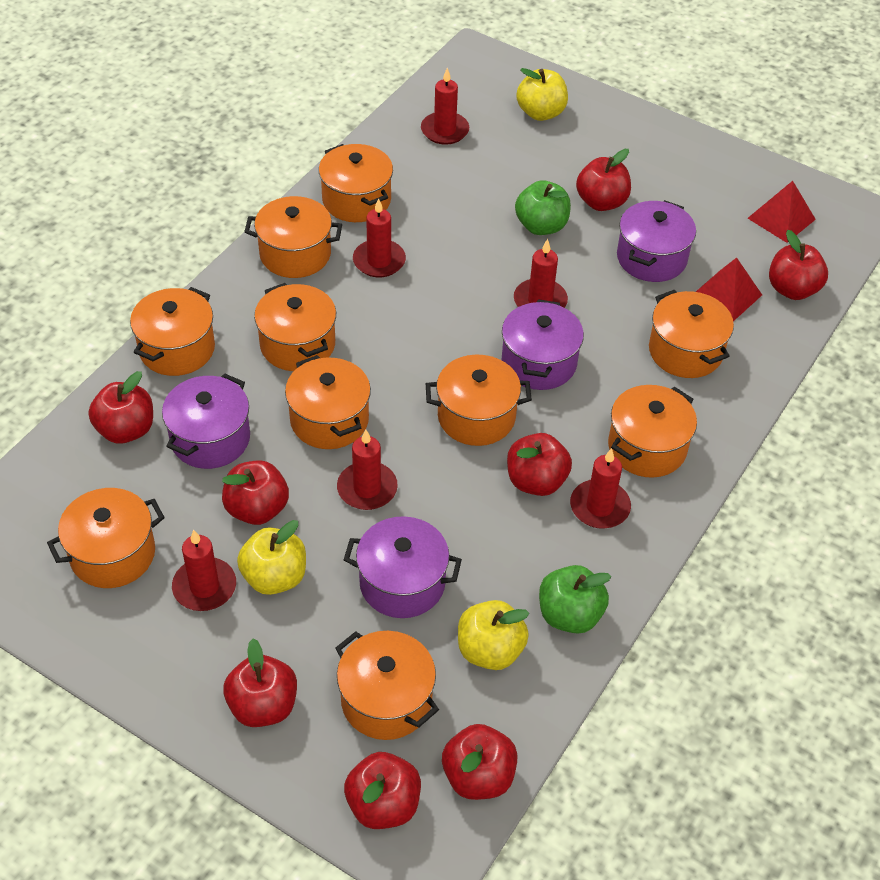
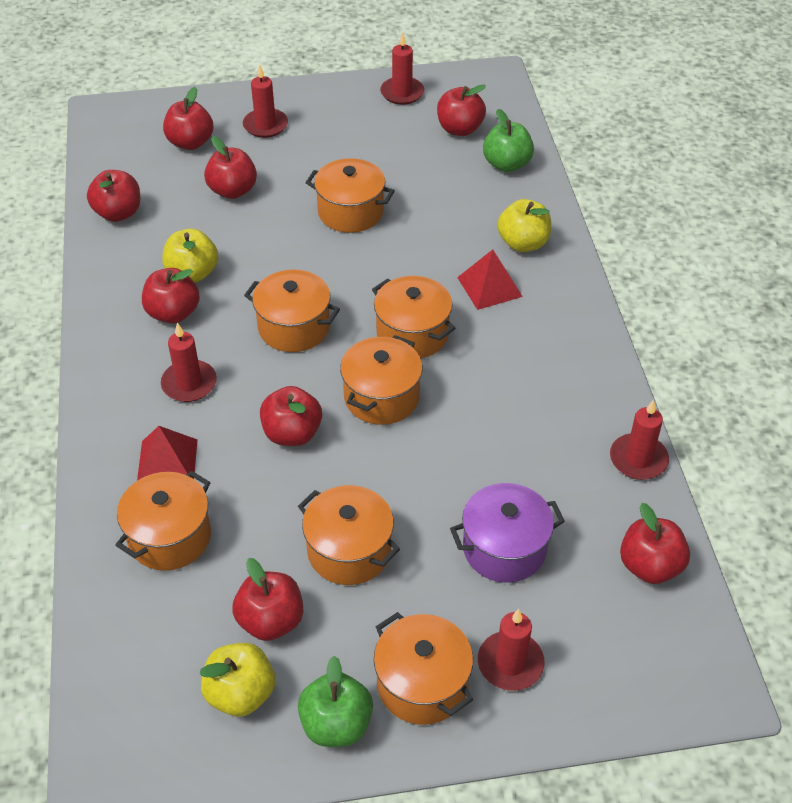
orange pot: [47,488,165,588] [130,287,215,376] [244,196,342,278] [254,283,336,371] [285,355,371,449] [319,144,393,222] [335,631,439,740] [426,355,532,446] [608,385,697,478] [649,290,734,378] = 10 -> [116,471,211,571] [244,269,340,352] [298,485,400,585] [306,158,395,233] [340,335,423,425] [372,276,455,358] [374,612,473,725] = 7
purple pot: [162,373,250,469] [344,516,462,618] [502,299,584,390] [617,200,696,282] = 4 -> [450,483,565,583] = 1
red candle: [172,530,236,611] [337,429,398,510] [353,198,406,277] [421,68,469,145] [514,239,568,308] [570,448,631,529] = 6 -> [161,323,217,402] [243,64,288,138] [380,32,424,105] [478,609,545,691] [610,399,669,480] = 5

